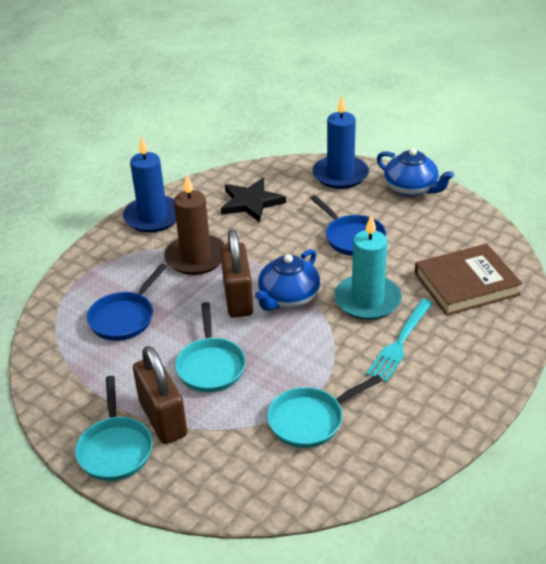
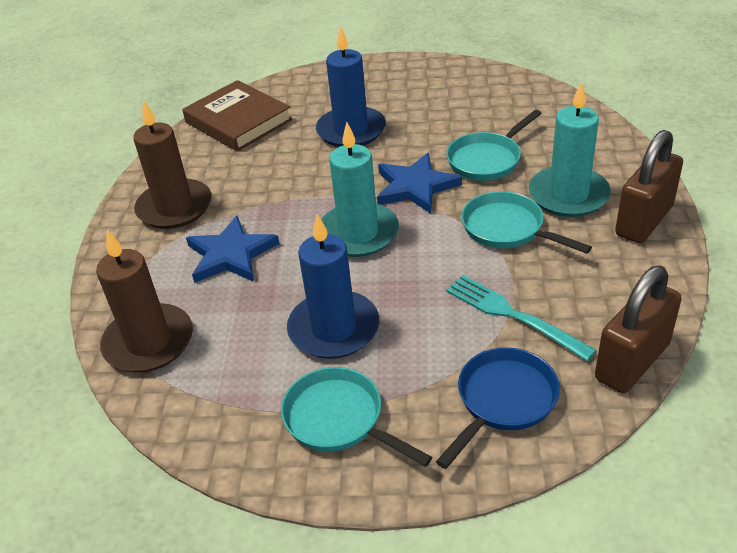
black star: [221,178,286,223] = 1 -> none = 0
blue pan: [87,264,167,341] [310,195,386,256] = 2 -> [436,347,560,469] = 1
blue star: none = 0 -> [186,216,280,283] [377,153,462,214] = 2
blue teapot: [255,249,320,311] [377,148,454,197] = 2 -> none = 0
brown candle: [164,174,224,275] = 1 -> [96,230,193,373] [133,100,212,229] = 2
turquoise candle: [334,214,402,320] = 1 -> [321,122,399,257] [528,82,611,217] = 2

